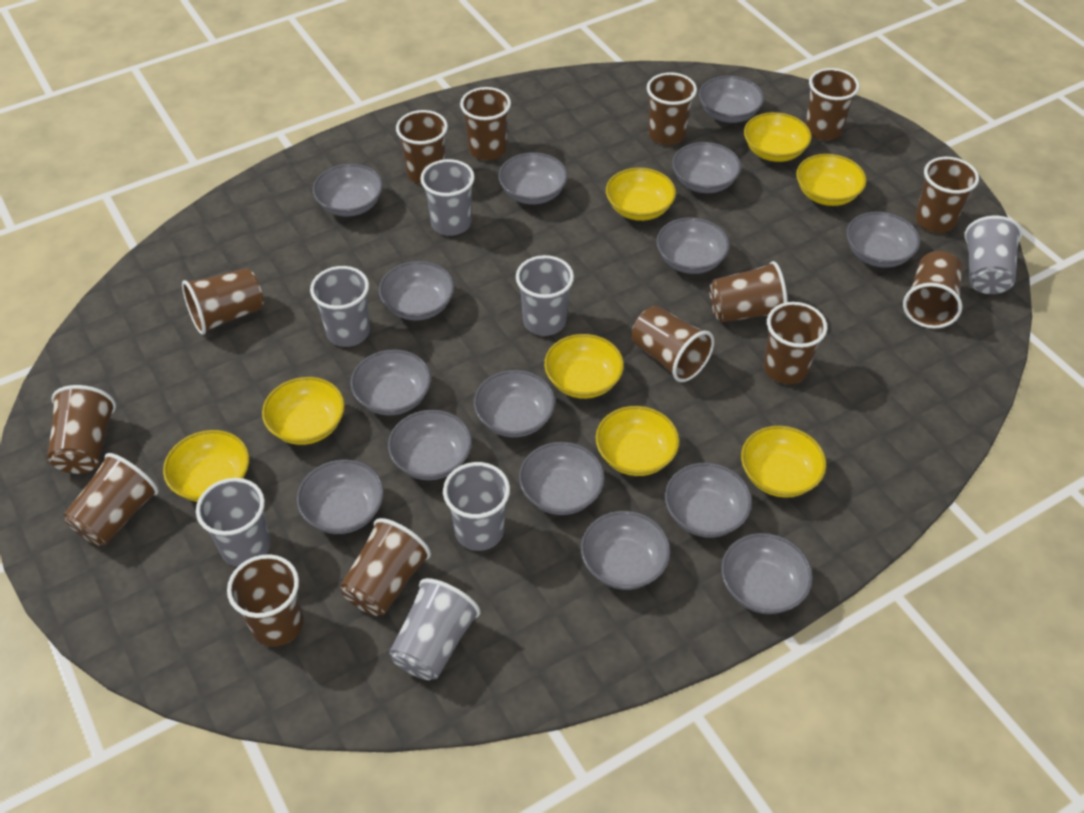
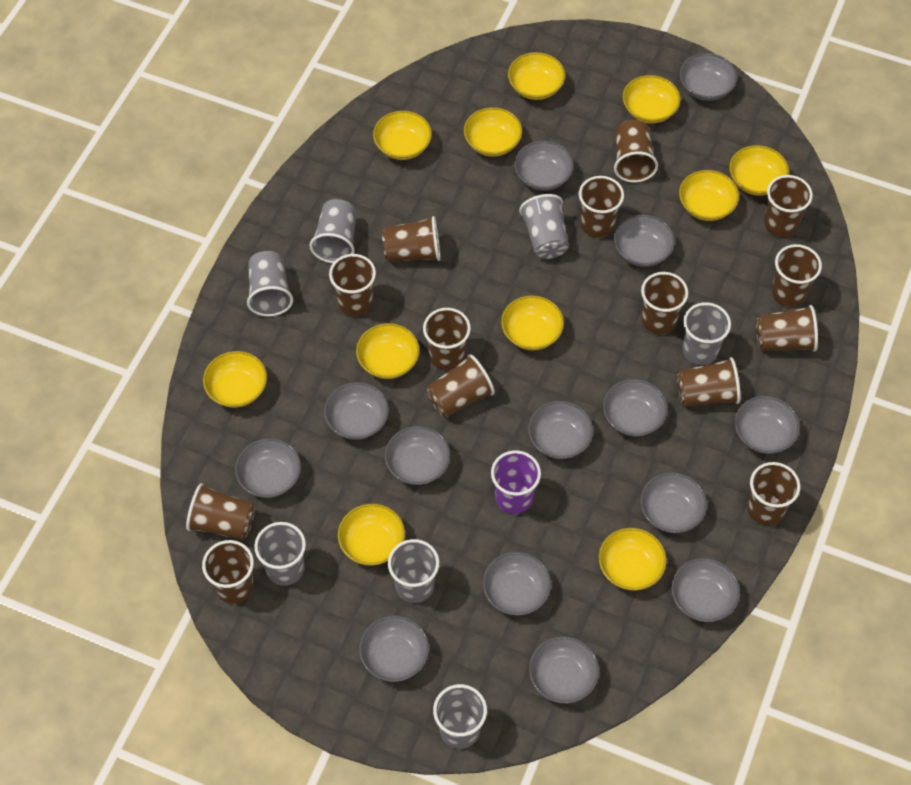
grey bowl: [297,459,384,534] [313,164,383,217] [350,349,431,415] [379,261,454,321] [388,410,472,480] [474,370,555,437] [498,152,568,204] [519,442,605,515] [581,511,671,590] [656,217,730,274] [665,463,752,537] [672,142,741,193] [699,76,764,123] [721,533,813,614] [846,212,920,268] = 15 -> [235,438,301,498] [324,382,389,440] [359,616,429,682] [385,426,450,485] [483,552,551,616] [514,141,574,191] [528,401,593,459] [529,636,599,704] [603,379,668,437] [614,214,675,267] [640,472,707,533] [671,558,740,622] [679,53,737,101] [734,396,800,454] = 14
purple cup: none = 0 -> [491,450,541,514] = 1
yellow bowl: [163,430,249,502] [262,377,345,445] [544,334,624,399] [596,406,680,476] [606,168,676,221] [741,426,826,498] [744,112,812,162] [796,154,867,206] = 8 -> [203,351,267,408] [338,504,405,565] [356,323,420,379] [373,111,432,160] [464,107,522,157] [501,296,564,350] [508,52,565,100] [599,528,667,590] [622,75,681,124] [679,170,739,221] [729,145,789,195] = 11

